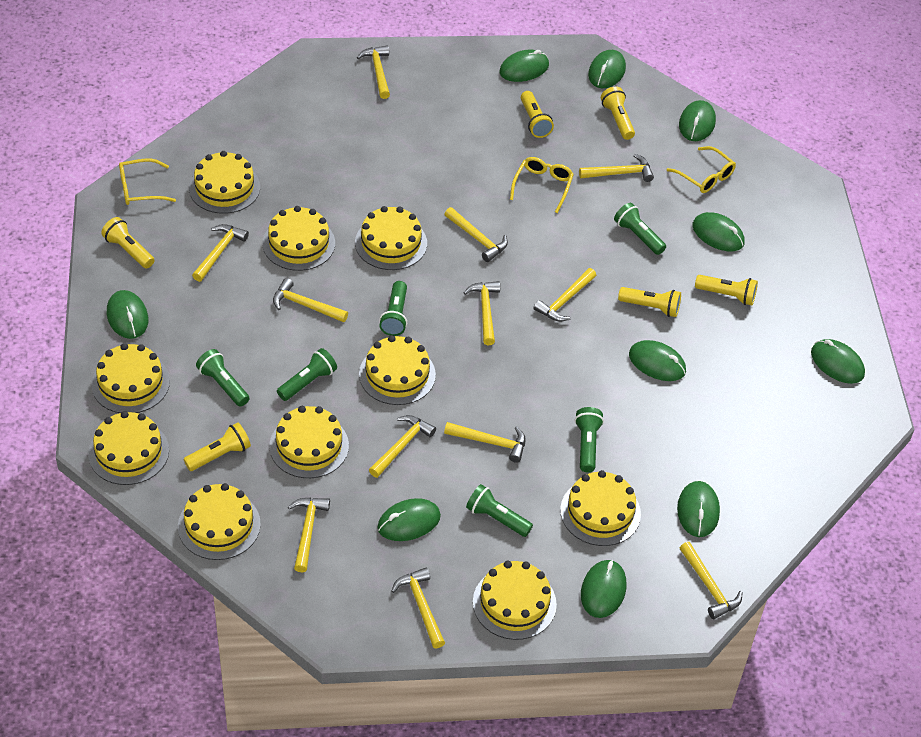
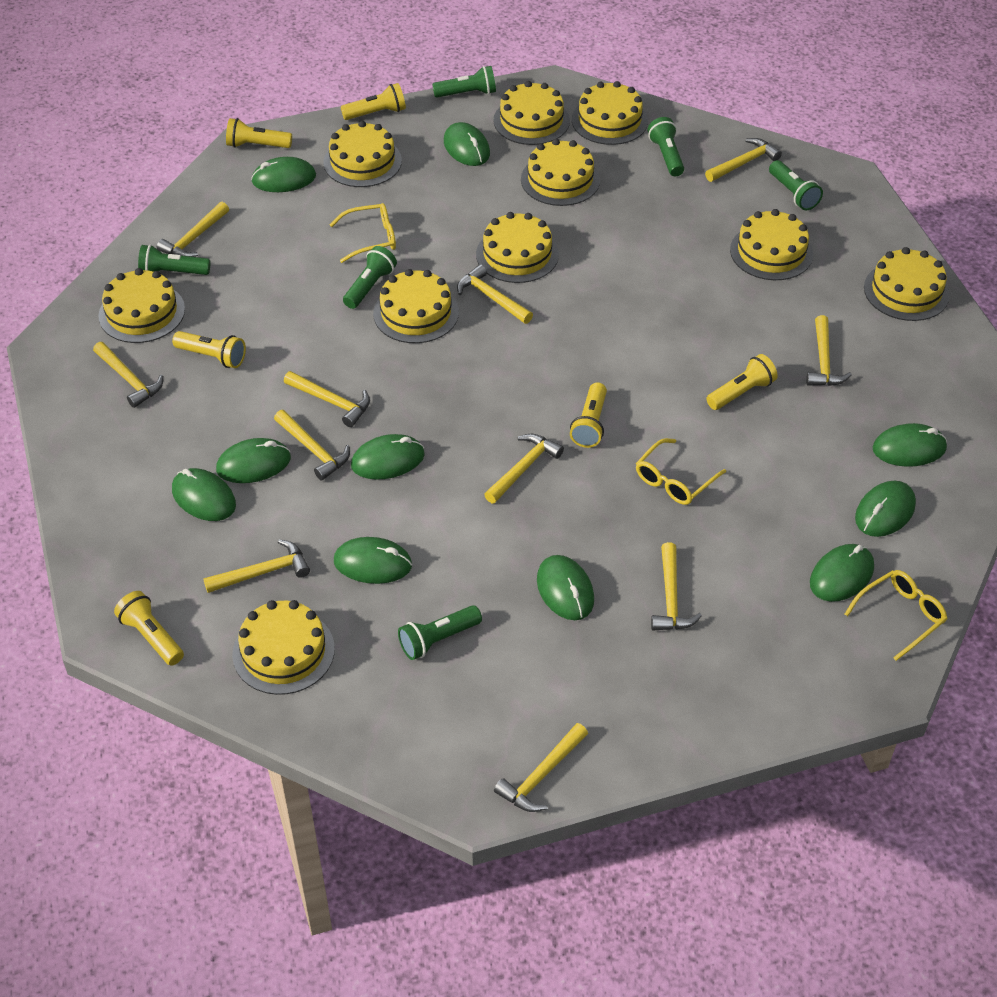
yellow hammer: [192,224,249,282] [273,278,348,322] [288,498,330,572] [357,45,390,99] [369,415,436,478] [391,568,445,648] [444,207,508,262] [444,422,526,463] [463,281,500,345] [533,268,596,321] [579,154,654,182] [680,542,743,619] = 12 -> [93,342,163,408] [157,202,229,257] [203,539,310,593] [274,410,350,480] [284,371,370,427] [457,264,533,324] [484,434,564,503] [494,723,588,812] [651,542,702,631] [705,138,782,182] [806,315,852,386] = 11

